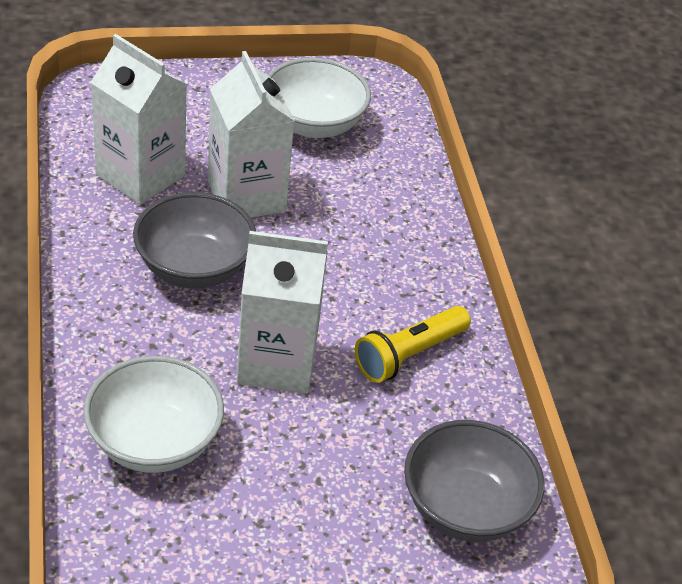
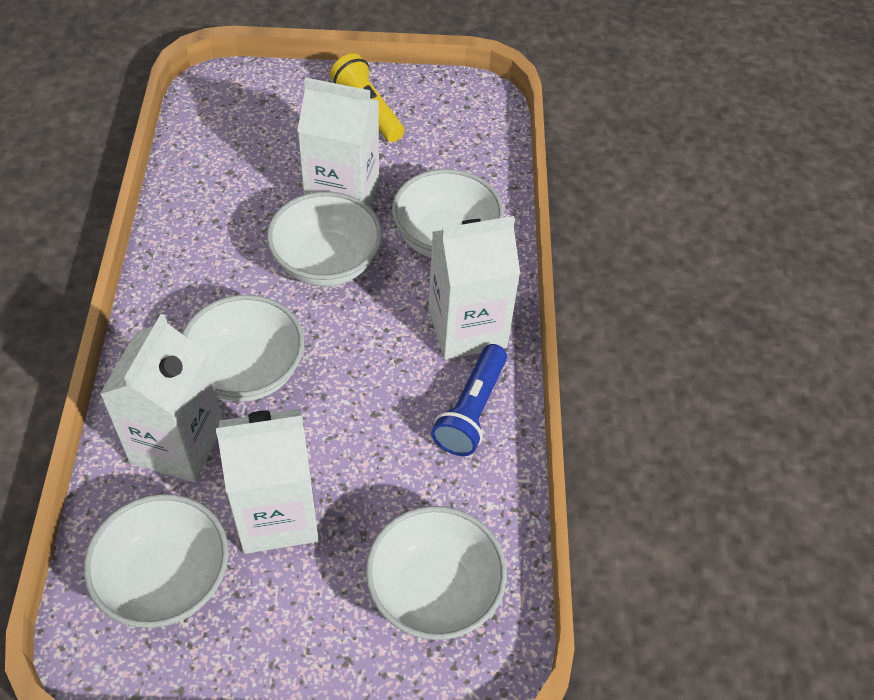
blue flashlight: none = 0 -> [431,344,507,456] = 1
grey bowl: [133,192,256,289] [404,420,544,542] = 2 -> none = 0
white bowl: [83,356,224,473] [268,58,371,138] = 2 -> [84,494,229,628] [182,295,304,402] [267,192,382,286] [365,506,507,640] [392,169,504,258] = 5
white carton: [91,34,187,205] [208,51,295,218] [236,231,328,394] = 3 -> [100,314,223,482] [216,409,319,554] [297,77,379,207] [428,216,520,360] = 4

